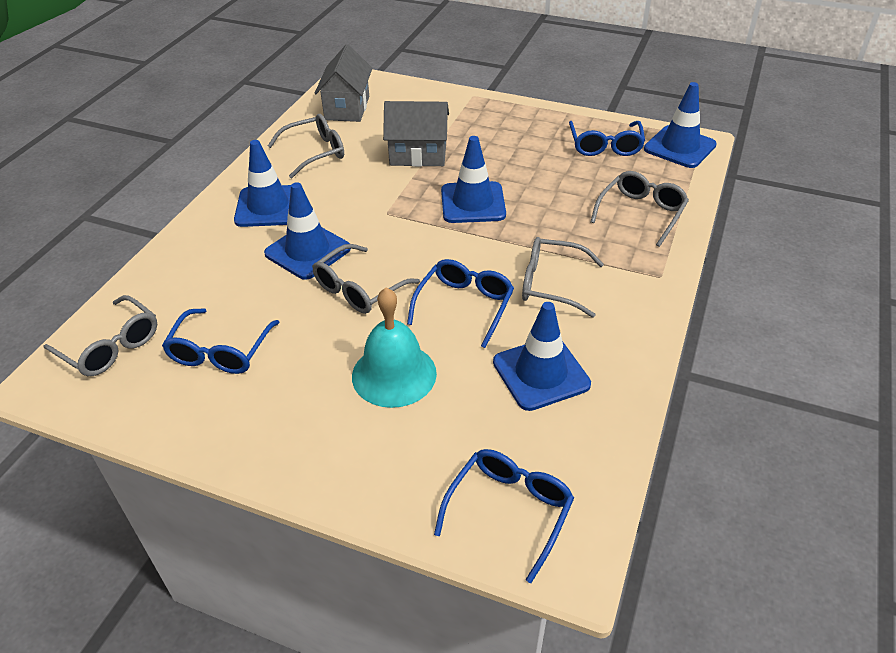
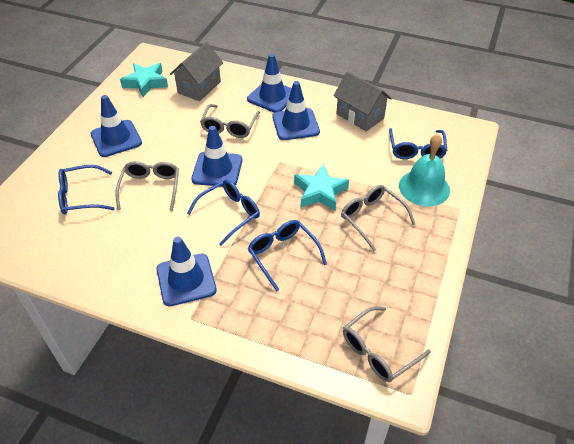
grey glasses: [44,295,157,376] [268,114,344,179] [312,244,420,314] [522,237,604,318] [590,171,689,247] = 5 -> [115,161,179,211] [200,104,260,138] [341,185,416,251] [343,306,431,382] = 4
turquoise star: none = 0 -> [120,63,168,97] [294,164,349,211] = 2

